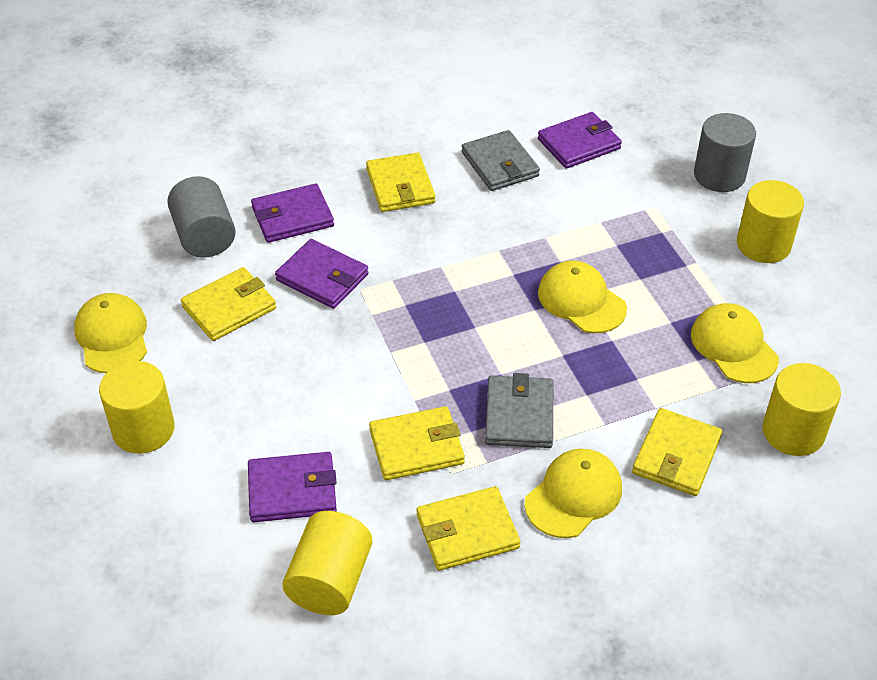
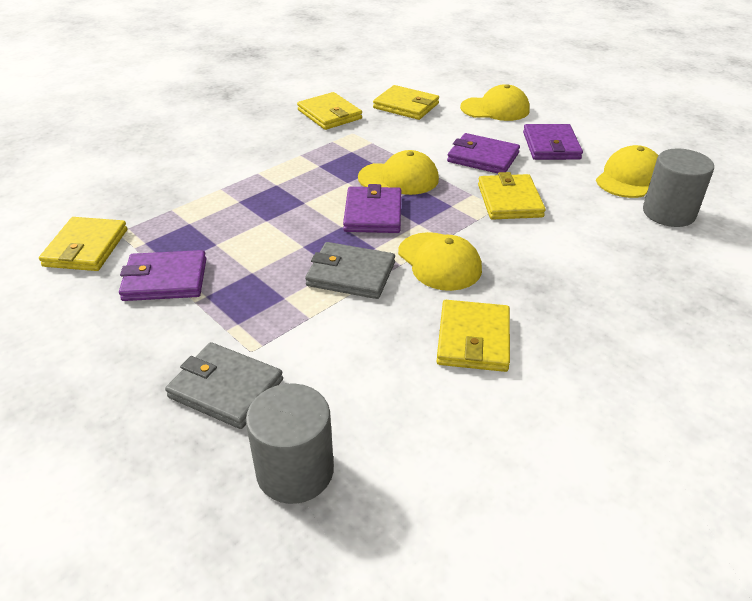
yellow cylinder: [99,361,175,454] [282,511,373,615] [737,180,804,263] [762,363,841,456] = 4 -> none = 0

